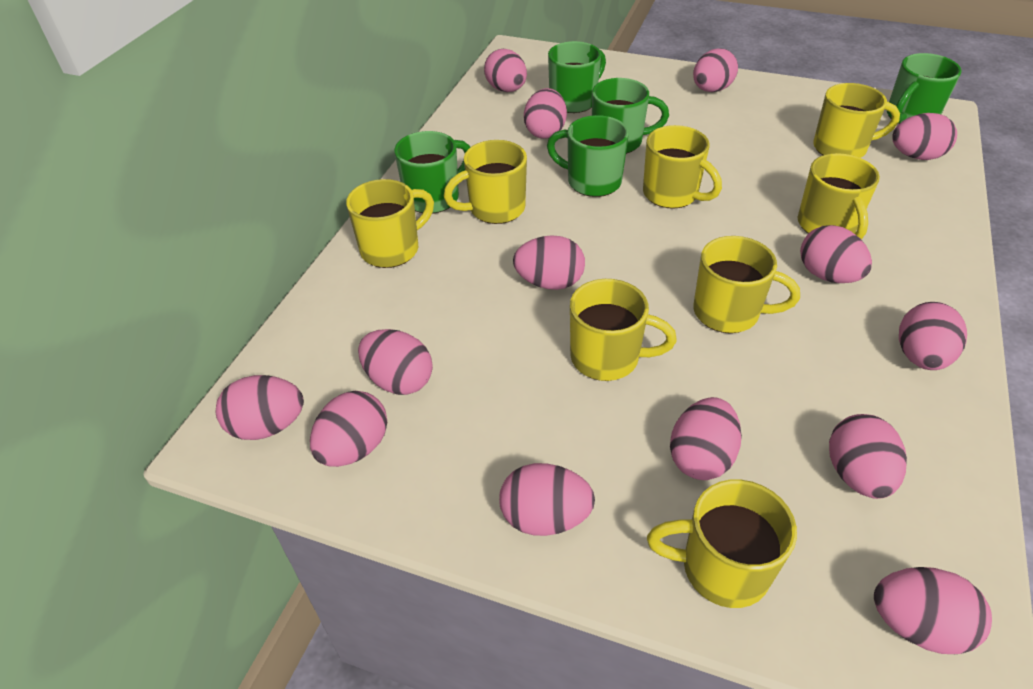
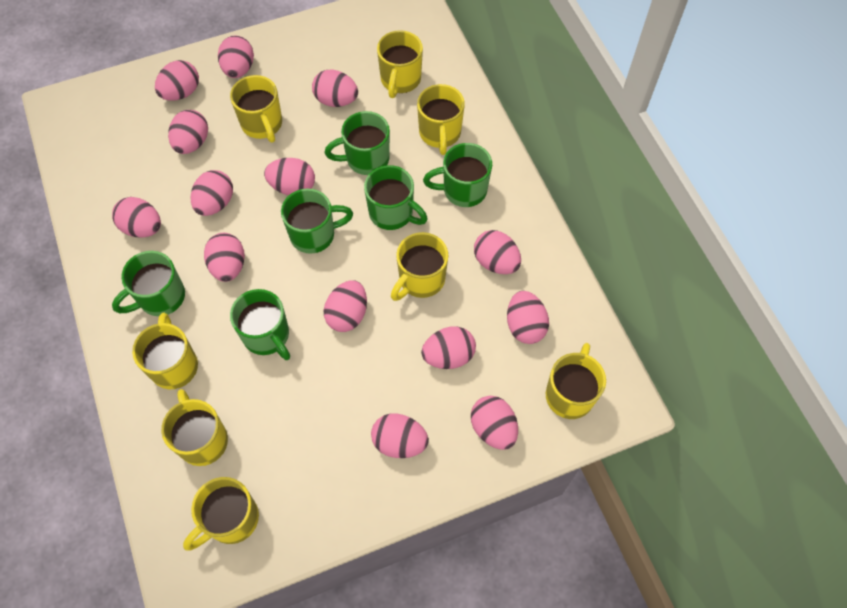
green mug: [394,131,470,214] [547,115,629,197] [548,41,606,113] [592,78,669,154] [887,53,962,124] = 5 -> [112,251,185,316] [230,289,290,360] [281,189,353,254] [325,111,390,175] [364,165,428,230] [423,143,492,207] = 6

